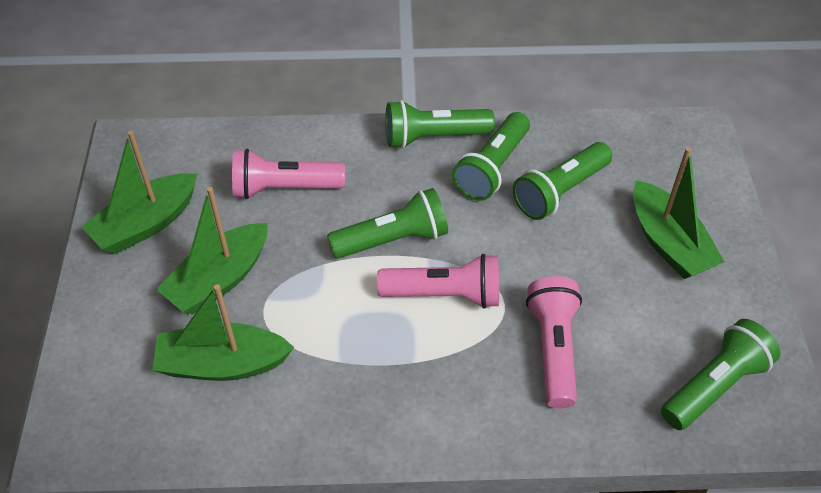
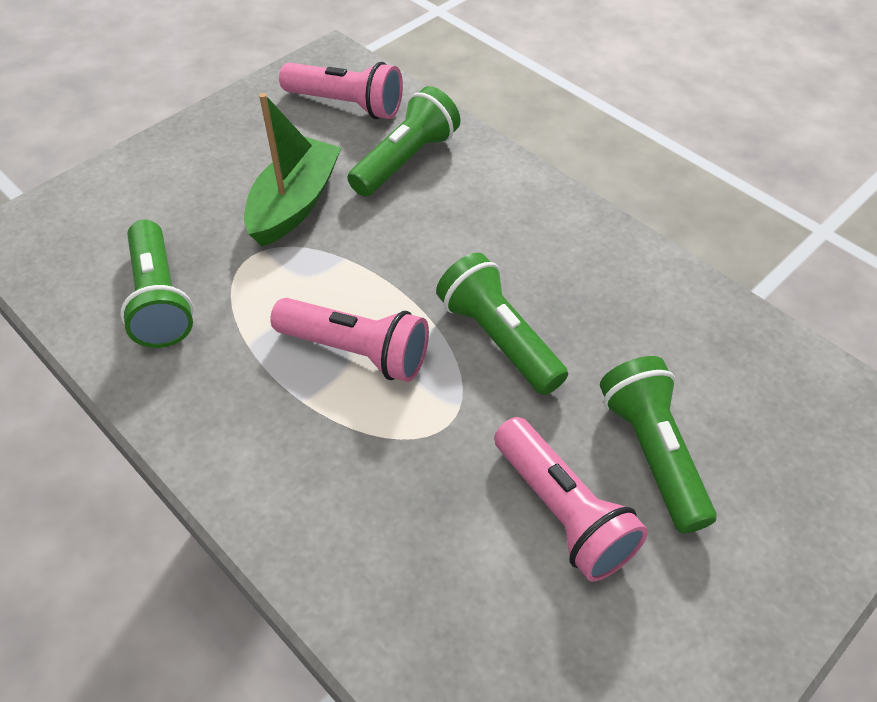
green boat: [81,131,197,254] [152,284,294,381] [156,187,268,315] [633,147,725,279] = 4 -> [244,93,342,246] = 1
green flashlight: [327,188,448,259] [385,100,495,149] [452,112,530,201] [513,142,612,220] [661,319,781,430] = 5 -> [121,220,194,348] [347,86,460,197] [436,253,568,395] [600,356,716,534] = 4

